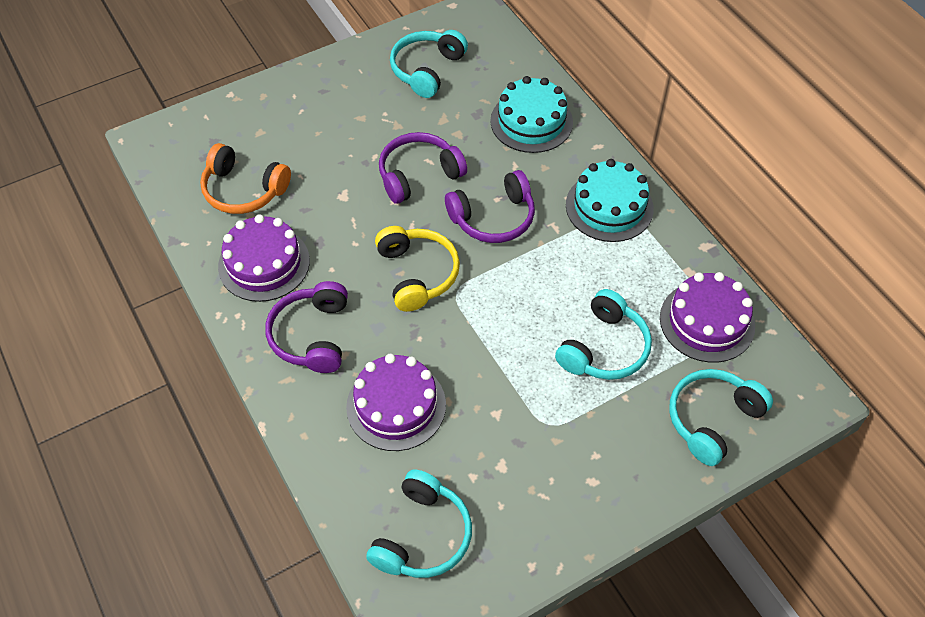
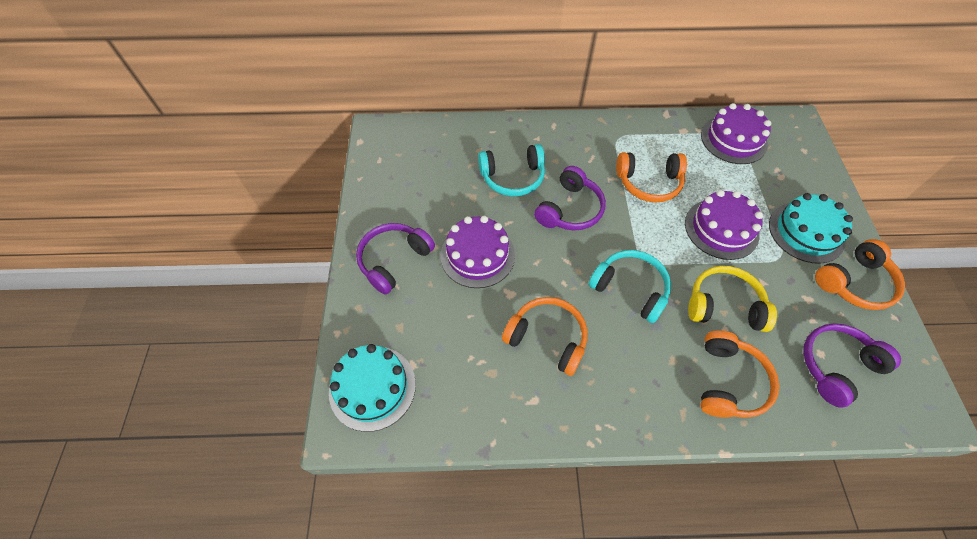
orange headphones: [200,143,291,214] = 1 -> [502,297,587,376] [616,152,687,203] [701,331,779,418] [815,239,905,310] = 4
turquoise headphones: [366,469,472,578] [390,30,468,98] [555,289,652,380] [669,369,773,466] = 4 -> [478,144,545,196] [588,250,671,323] = 2

